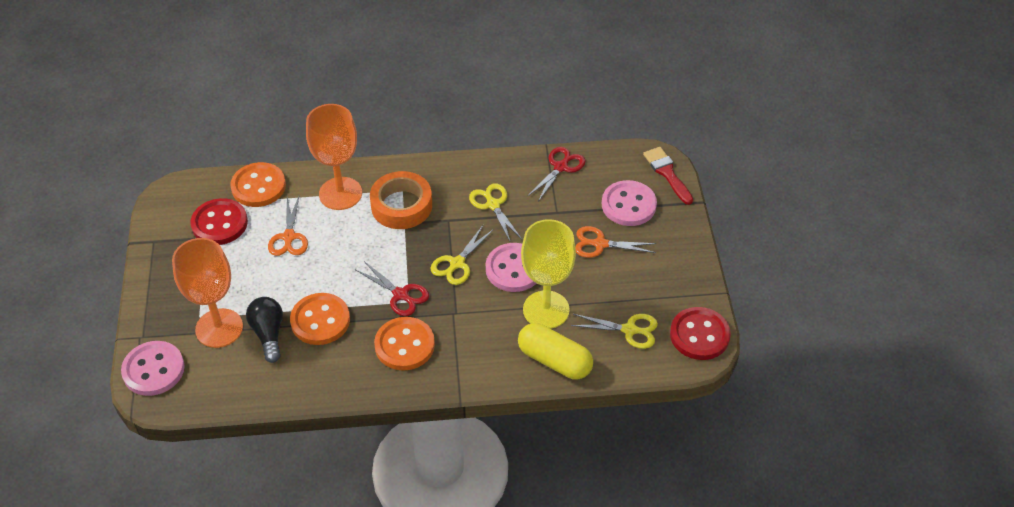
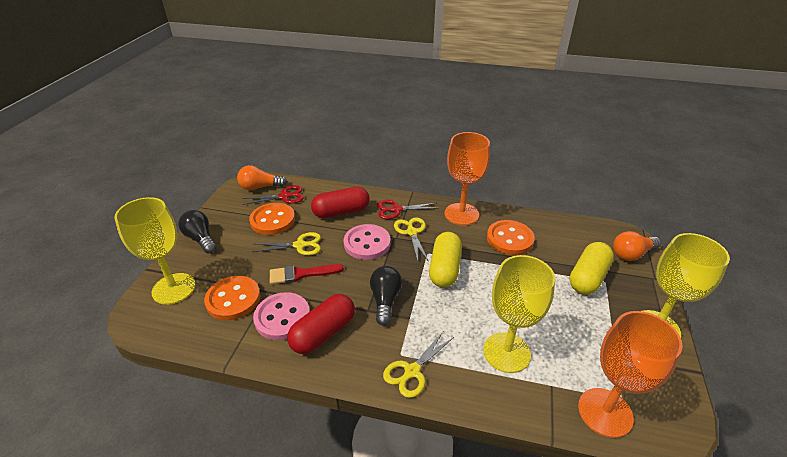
black light bulb: [246,297,283,363] = 1 -> [178,210,216,253] [370,266,402,325] = 2
orange light bulb: none = 0 -> [237,165,287,190] [613,231,661,261] = 2
orange scissors: [268,196,308,256] [575,226,656,258] = 2 -> none = 0
orange tape: [370,171,432,229] = 1 -> none = 0
pink button: [121,341,185,396] [486,243,536,292] [602,180,657,226] = 3 -> [253,292,310,340] [344,224,390,260] = 2
red button: [191,198,248,245] [670,307,731,360] = 2 -> none = 0
red capsule: none = 0 -> [287,294,355,354] [311,187,370,218] = 2
yellow capsule: [518,323,593,379] = 1 -> [429,232,462,287] [569,242,614,295] = 2
yellow goblet: [521,219,576,329] = 1 -> [115,197,196,305] [483,255,555,373] [643,233,730,338] = 3

